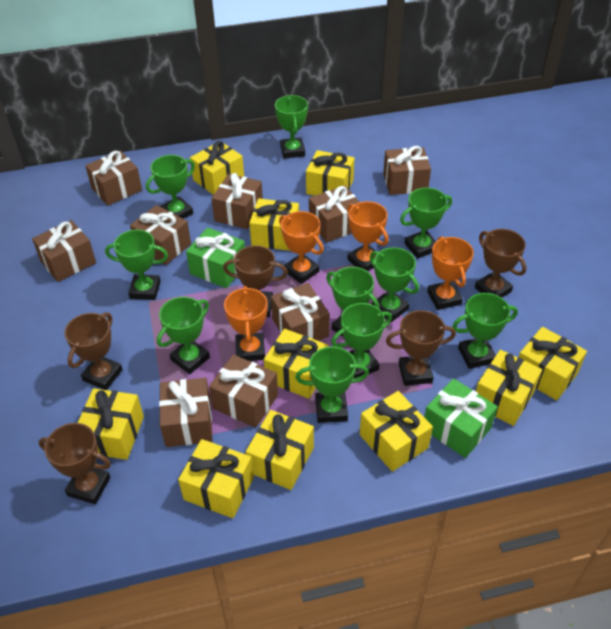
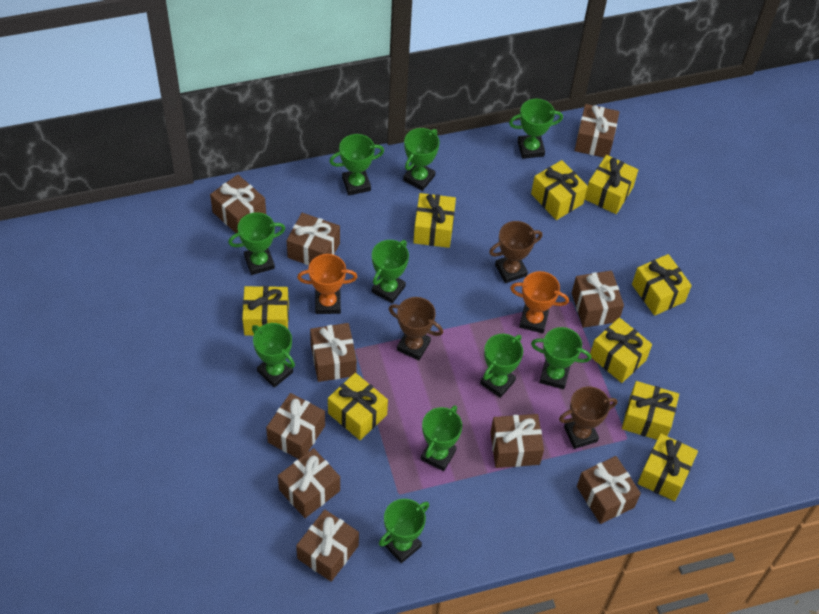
brown gift: [32,220,96,282] [85,151,142,206] [130,205,191,265] [159,378,213,447] [209,354,278,428] [211,173,263,229] [271,283,329,341] [309,185,359,243] [383,146,431,195] = 9 -> [210,175,266,233] [266,393,325,459] [278,448,340,518] [287,213,340,265] [296,509,359,582] [310,323,357,382] [490,414,544,468] [572,270,624,328] [574,104,619,158] [577,456,641,524] = 10
brown trophy: [38,423,111,504] [64,312,123,390] [223,245,288,317] [386,310,456,386] [475,229,527,298] = 5 -> [389,297,443,360] [489,221,542,283] [559,386,617,449] = 3
green gift: [186,227,245,288] [424,378,498,458] = 2 -> none = 0
orange trophy: [224,286,268,361] [279,211,324,284] [347,201,389,271] [427,236,474,310] = 4 -> [297,254,357,314] [510,271,569,333] = 2
yellow gift: [78,388,144,460] [178,439,254,518] [190,141,244,195] [246,410,314,490] [249,198,299,251] [264,329,329,399] [306,150,354,196] [360,391,433,472] [476,350,542,426] [519,327,587,400] = 10 -> [242,286,289,336] [328,373,388,440] [413,193,456,248] [531,160,588,220] [585,155,638,214] [590,318,652,383] [622,381,679,440] [632,254,692,316] [638,434,698,501] = 9

